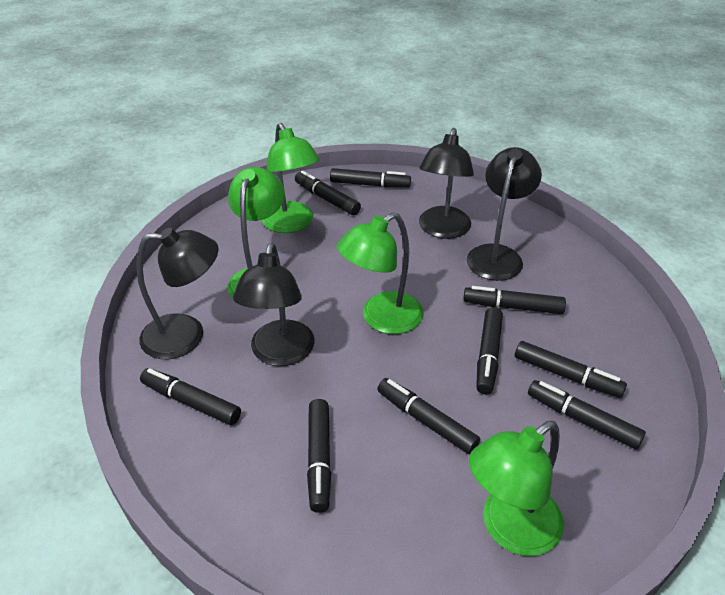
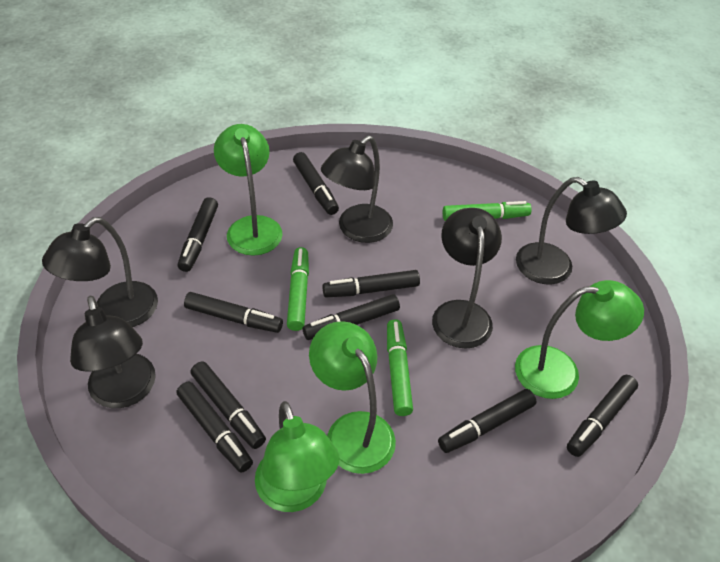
black lamp: [137,228,218,359] [233,243,314,366] [419,128,474,239] [467,147,542,281] = 4 -> [42,217,158,327] [70,296,156,408] [321,135,393,243] [432,208,502,349] [516,177,627,284] = 5
green marker: none = 0 -> [287,247,309,331] [387,319,413,416] [443,201,532,221] = 3

